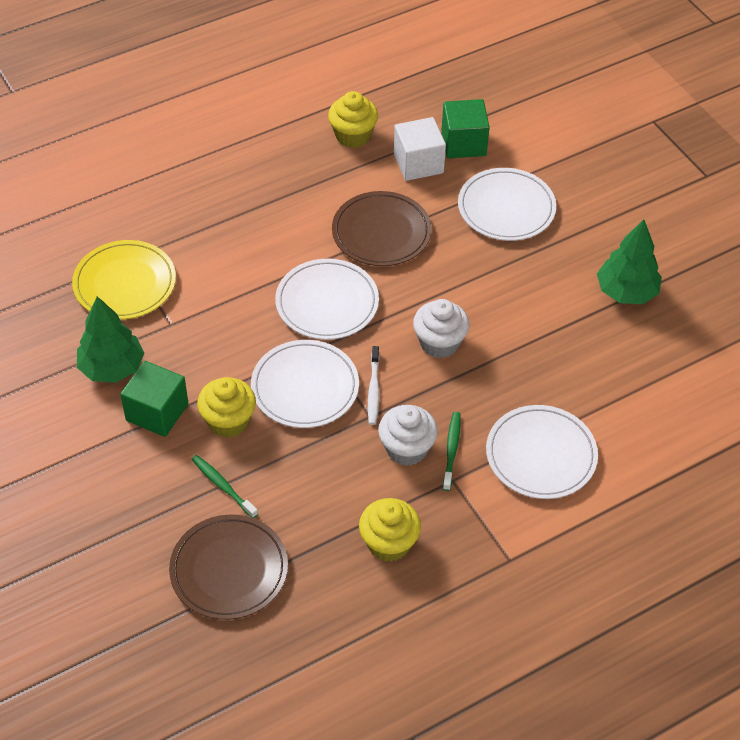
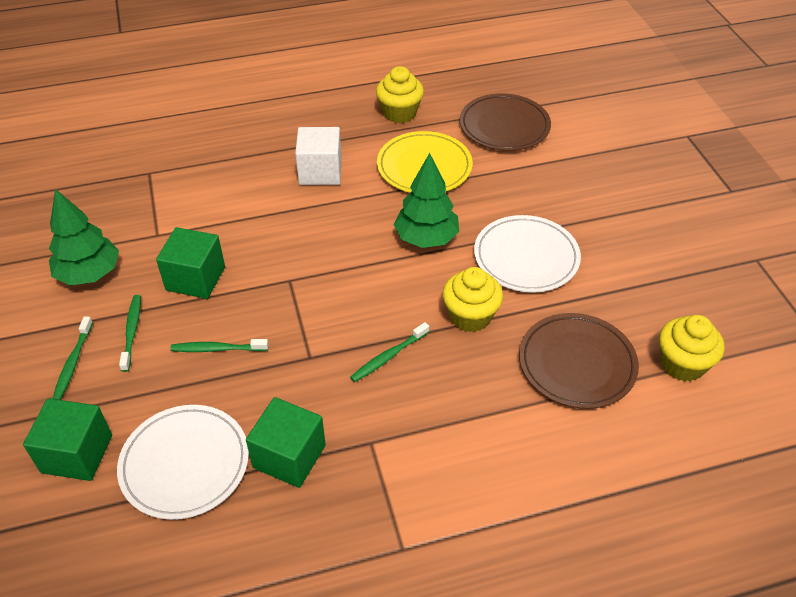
green cube: [120,361,188,437] [441,99,490,158] = 2 -> [23,398,112,481] [156,227,225,299] [246,397,326,488] = 3
green toothbrush: [191,455,258,518] [443,412,461,491] = 2 -> [52,316,93,400] [119,295,141,372] [170,339,268,352] [350,322,429,382] = 4
white cupcake: [378,405,438,466] [413,299,469,358] = 2 -> none = 0
white plate: [251,340,359,428] [275,259,379,340] [458,168,556,241] [486,405,598,499] = 4 -> [117,405,249,520] [474,215,581,293] = 2
white toothbrush: [368,346,380,425] = 1 -> none = 0

